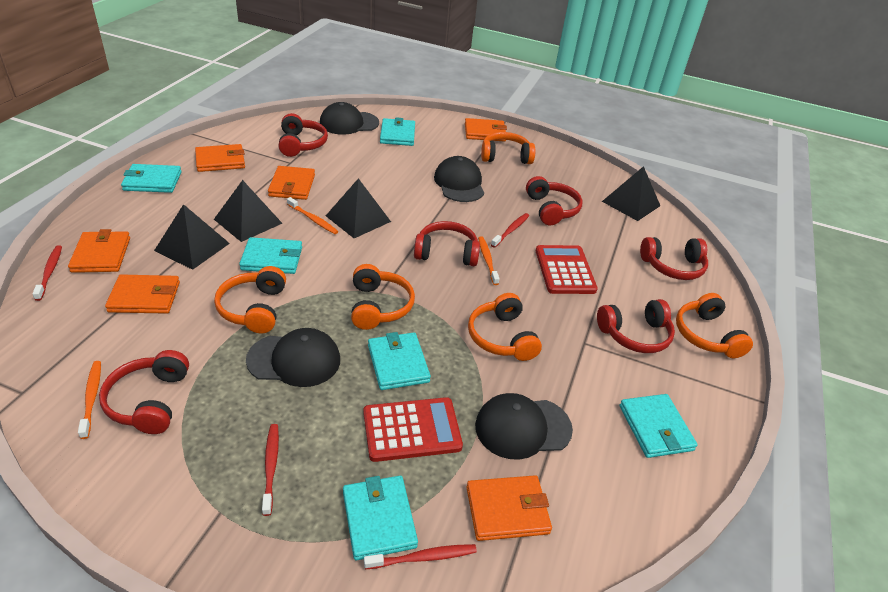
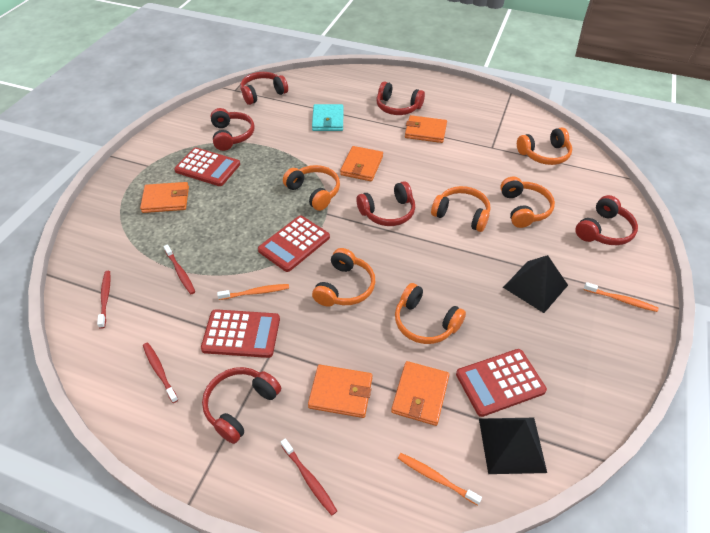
black cap: [246,328,340,387] [320,102,379,135] [434,156,484,202] [475,393,573,460] = 4 -> none = 0
black pyramid: [154,204,230,270] [214,180,283,242] [326,178,391,238] [602,166,660,221] = 4 -> [479,418,547,474] [503,255,568,313] = 2
orange headphones: [214,266,286,333] [351,264,415,330] [468,293,542,361] [481,132,535,164] [676,293,753,358] = 5 -> [283,165,340,211] [312,248,376,307] [395,283,466,344] [431,186,490,232] [500,177,555,228] [517,127,572,165] = 6
orange wallet: [68,229,130,273] [105,274,180,314] [195,144,245,172] [268,166,315,200] [465,118,507,141] [466,475,552,541] = 6 -> [140,182,189,213] [308,365,373,418] [340,146,383,181] [391,361,450,426] [405,115,447,143] = 5
red calculator: [363,397,463,462] [536,245,598,294] = 2 -> [174,147,240,186] [201,309,280,358] [258,216,330,272] [456,349,547,417] = 4
turquoise wallet: [121,164,182,193] [239,237,302,274] [343,476,418,560] [368,332,431,390] [380,117,415,146] [620,394,698,458] = 6 -> [312,104,344,131] = 1

